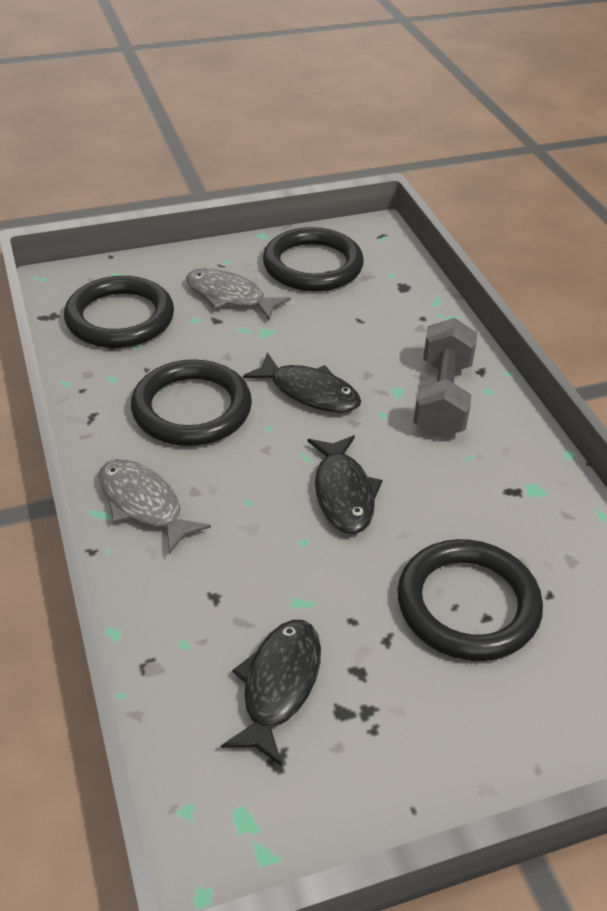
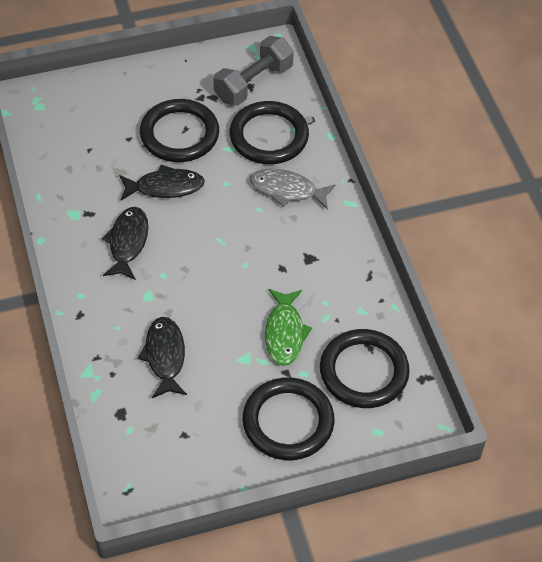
green fish: none = 0 -> [265,289,312,366] = 1
grey fish: [99,459,211,555] [186,268,291,320] = 2 -> [250,168,336,209] = 1

